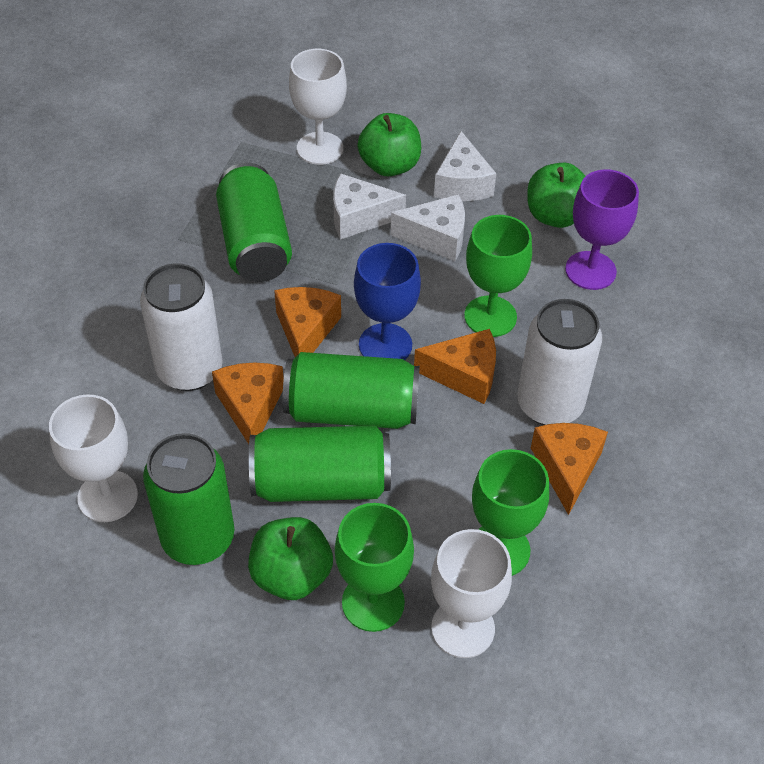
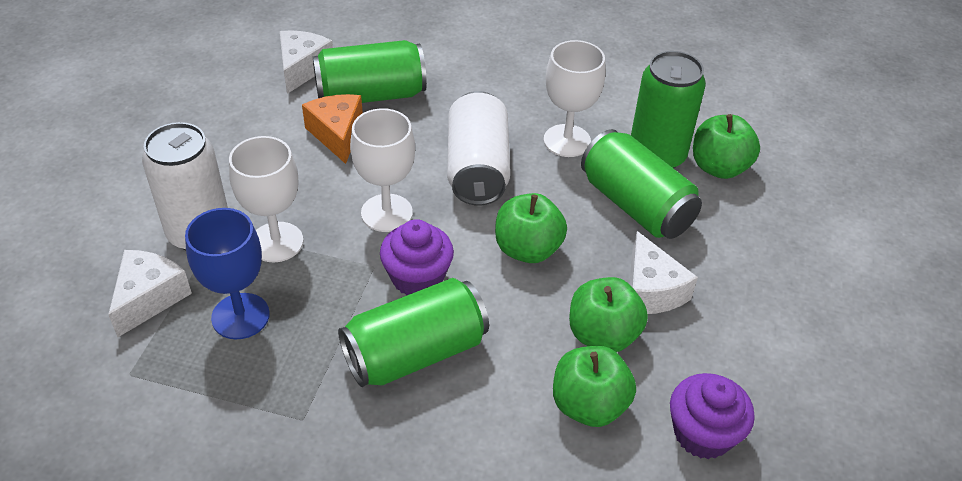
green apple: [248,517,333,600] [357,113,421,176] [527,163,585,228] = 3 -> [495,193,567,263] [553,346,636,427] [569,277,648,352] [693,114,760,179] = 4
green goblet: [335,503,414,632] [464,215,532,337] [472,449,549,576] = 3 -> none = 0
orange cheese: [212,363,284,444] [274,287,341,357] [414,329,496,404] [531,423,608,515] = 4 -> [302,94,363,164] = 1
purple cupcake: none = 0 -> [380,219,454,295] [670,373,755,459] = 2
purple goblet: [565,169,639,290] = 1 -> none = 0

